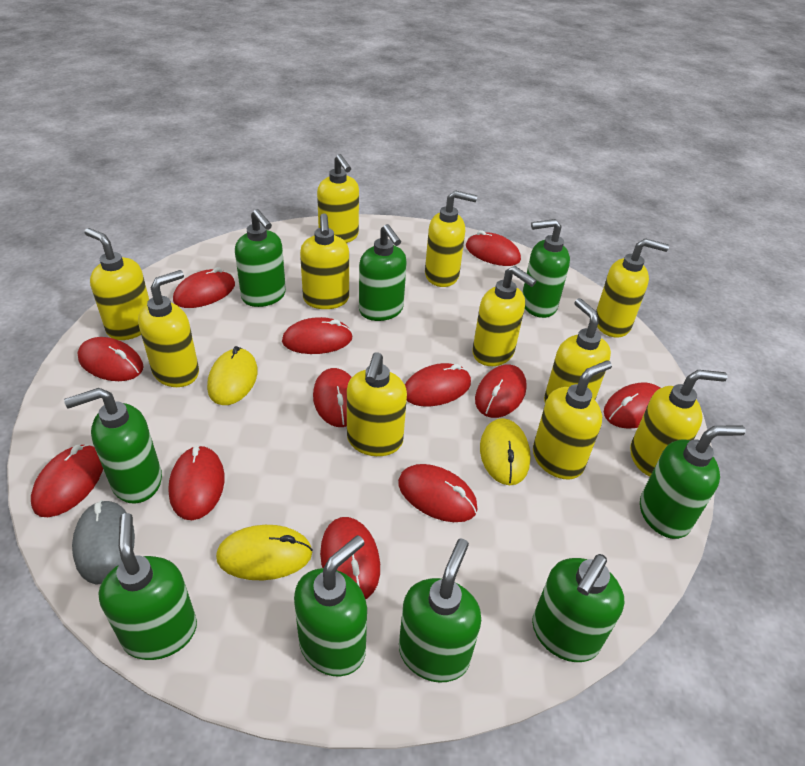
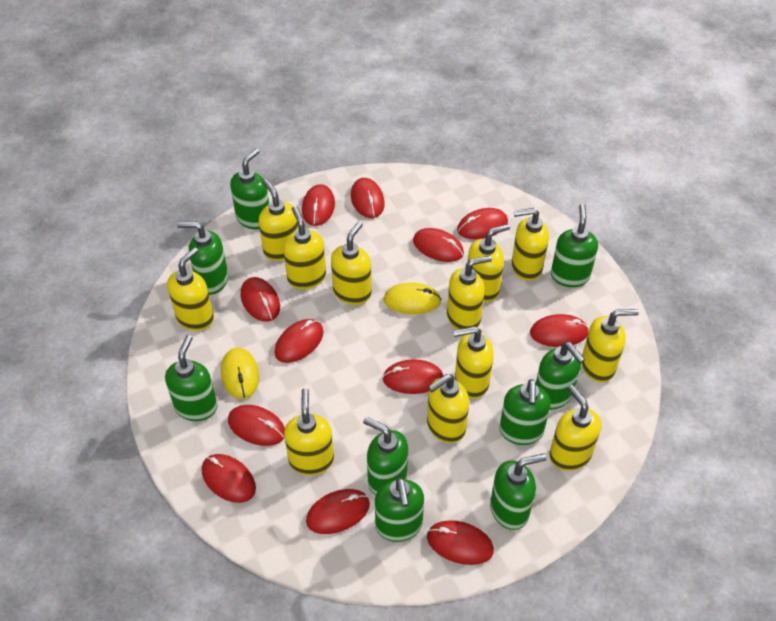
grey mouse: [72,500,135,584] = 1 -> none = 0
yellow mouse: [207,346,258,405] [216,525,313,580] [480,418,531,485] = 3 -> [221,348,259,399] [384,283,441,314] = 2
yellow soap dispenser: [84,228,149,340] [138,270,199,387] [300,213,349,309] [317,154,359,243] [347,352,407,456] [425,190,477,287] [472,266,537,366] [533,360,612,479] [544,298,611,403] [596,238,669,338] [630,370,728,477] = 11 -> [167,247,214,331] [259,179,298,261] [283,206,326,289] [284,388,334,475] [331,221,372,305] [427,374,469,443] [447,255,492,330] [453,326,494,399] [467,224,510,302] [511,208,549,281] [549,385,601,471] [582,309,639,382] = 12

